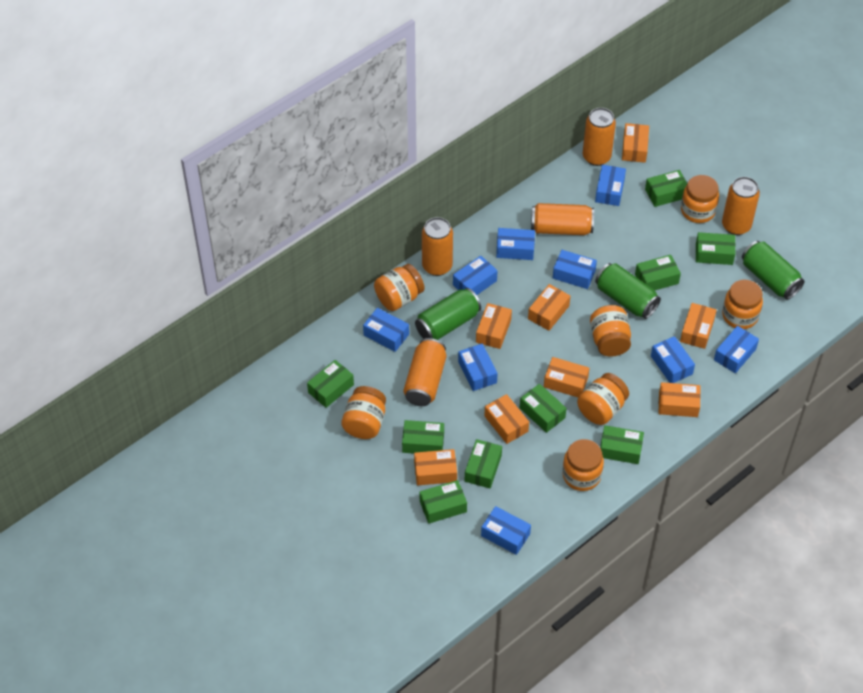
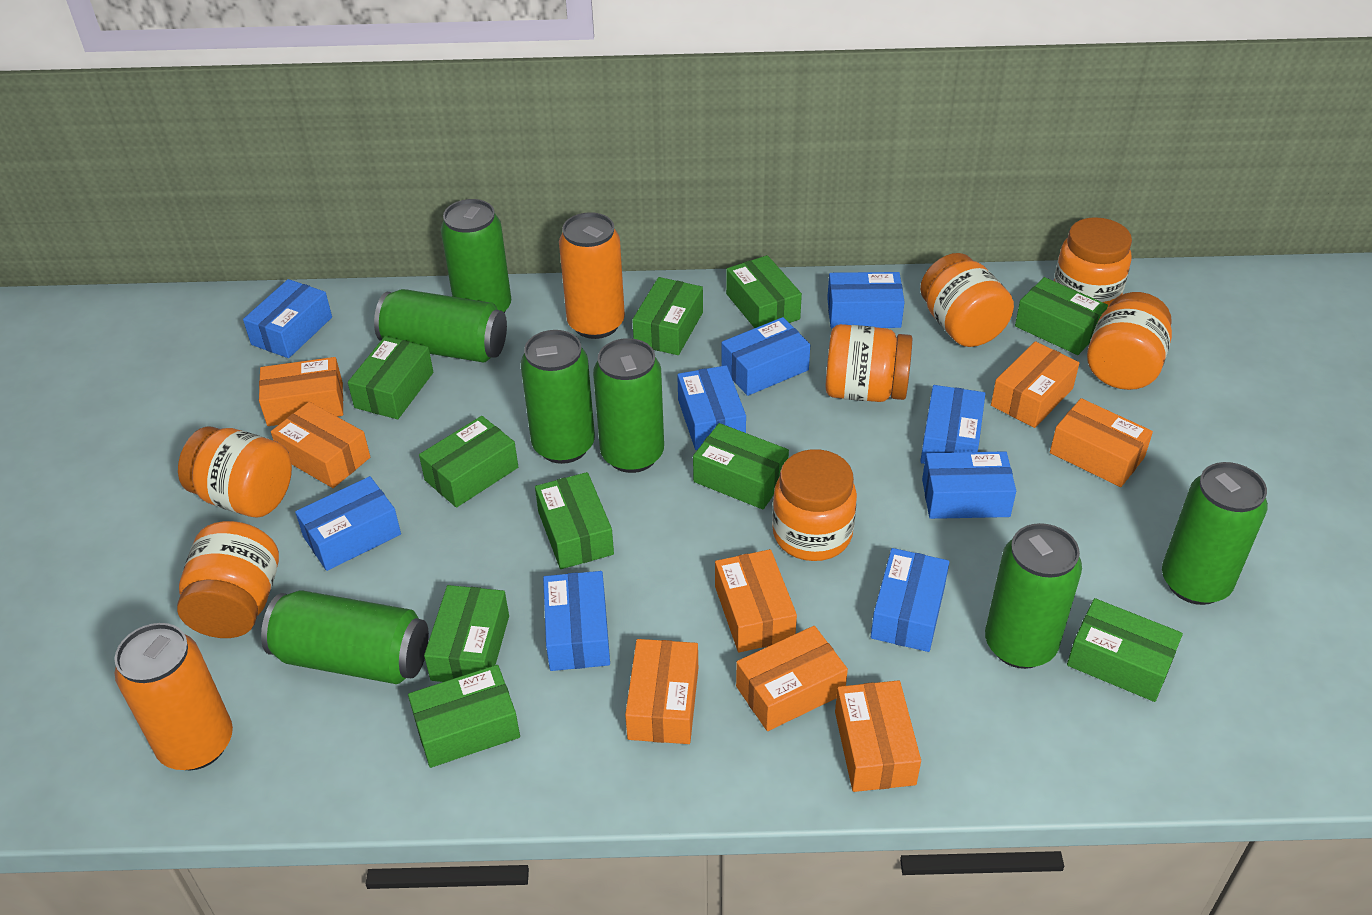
green box: [307,360,354,408] [402,420,444,454] [420,480,467,524] [465,439,502,488] [520,384,567,433] [600,425,644,464] [635,255,681,290] [645,170,687,207] [696,232,736,265] = 9 -> [348,336,433,419] [408,665,520,768] [419,416,518,508] [424,585,509,682] [535,472,614,569] [632,277,703,355] [693,423,789,509] [726,255,802,328] [1015,277,1108,355] [1067,598,1183,702] = 10
green can: [415,288,481,340] [595,263,661,319] [742,241,804,300] = 3 -> [261,590,429,684] [374,289,507,362] [441,199,511,313] [521,330,595,464] [593,338,664,473] [985,523,1082,669] [1162,462,1268,605] = 7
orange can: [403,338,446,406] [422,217,453,276] [531,203,594,235] [583,108,616,166] [722,177,760,235] = 5 -> [114,623,233,770] [559,212,625,339] = 2

